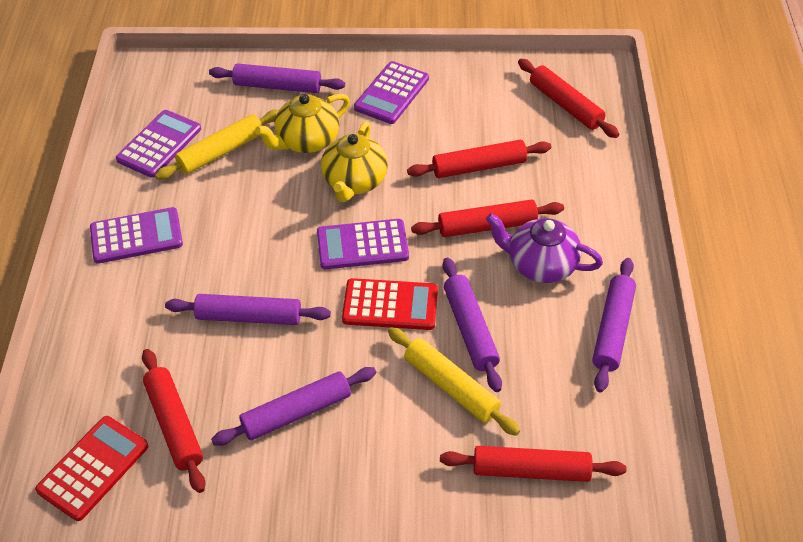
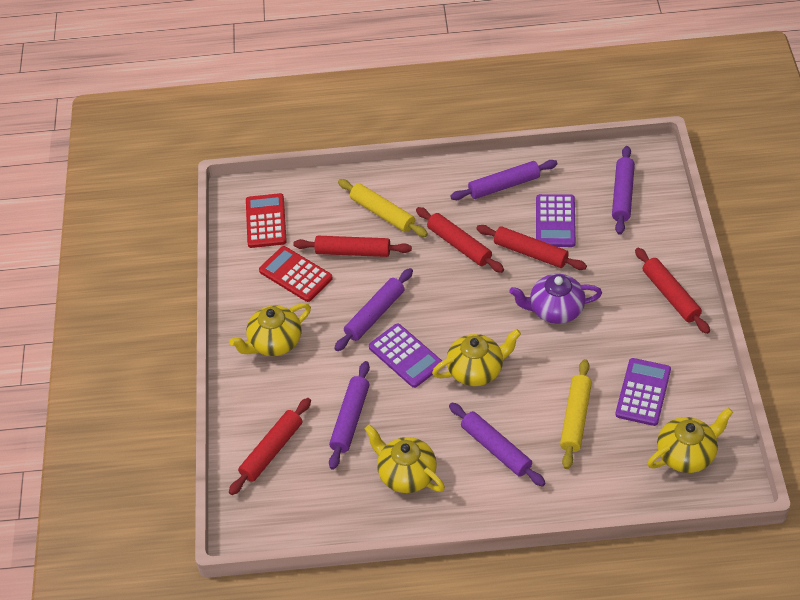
purple calculator: [90,207,183,264] [116,110,201,178] [317,219,409,269] [354,61,429,124] = 4 -> [369,323,442,388] [536,194,576,247] [615,358,671,426] = 3
yellow teapot: [255,94,350,153] [321,122,388,202] = 2 -> [229,303,311,356] [365,424,445,493] [432,329,521,386] [647,408,733,473] = 4

